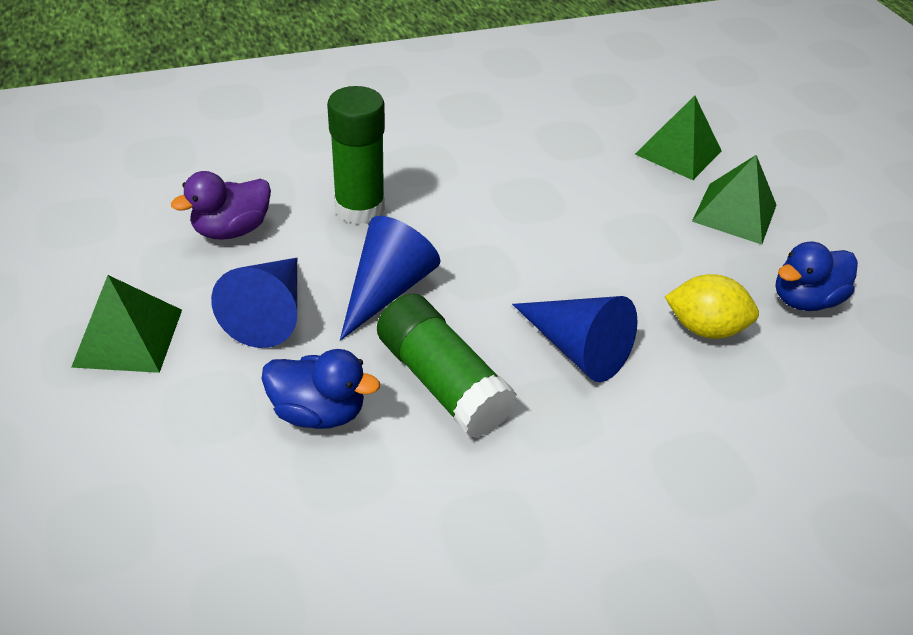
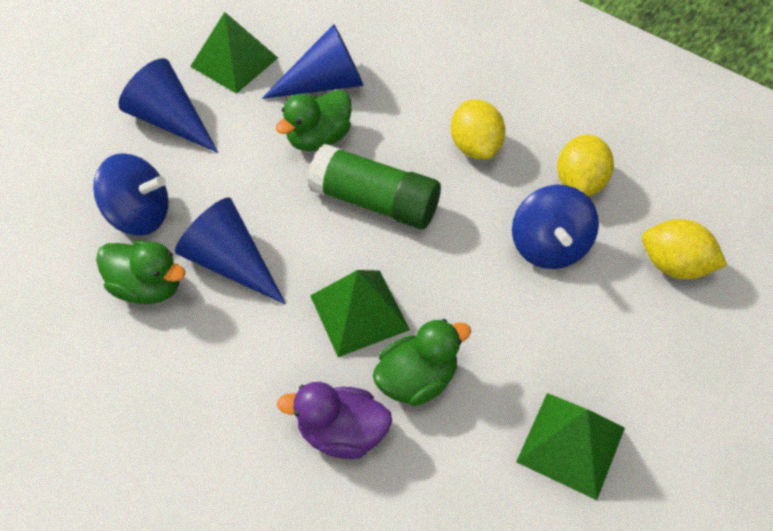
blue duck: [261,349,380,429] [776,242,858,311] = 2 -> none = 0
blue spinning top: none = 0 -> [93,153,169,236] [512,185,599,269] = 2
green duck: none = 0 -> [96,241,185,304] [275,90,351,151] [373,319,471,406] = 3
green glue stick: [327,86,385,225] [377,294,517,438] = 2 -> [307,144,441,229] = 1
yellow lemon: [665,274,759,339] = 1 -> [451,99,505,160] [557,135,614,196] [642,219,727,279] = 3

